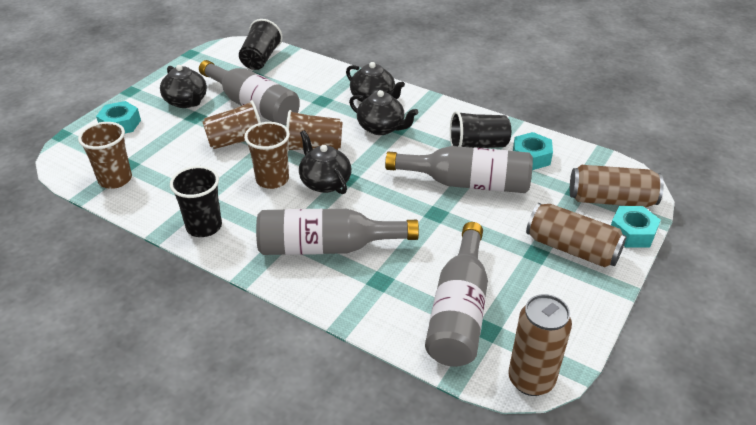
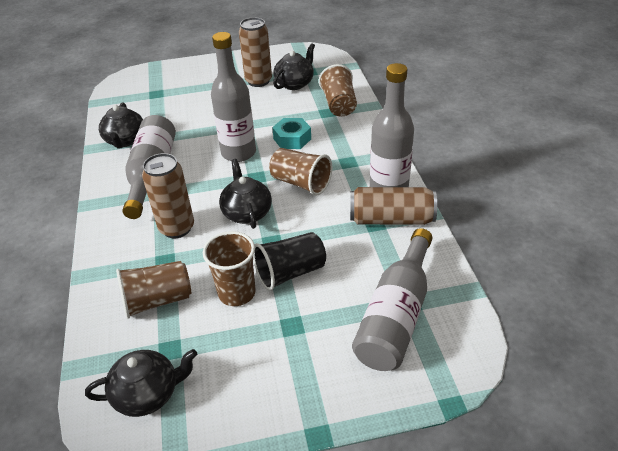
black cup: [170,166,222,237] [239,19,283,70] [450,111,511,148] = 3 -> [253,232,326,291] = 1
turquoise nut: [96,101,141,133] [513,132,553,170] [611,206,661,248] = 3 -> [272,118,311,149] = 1

